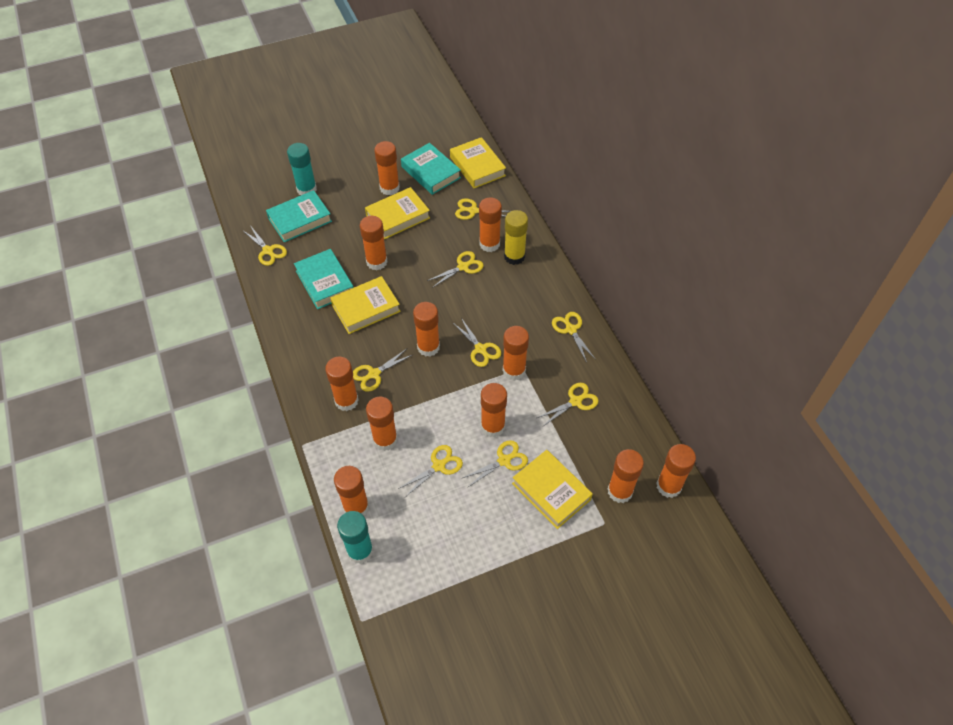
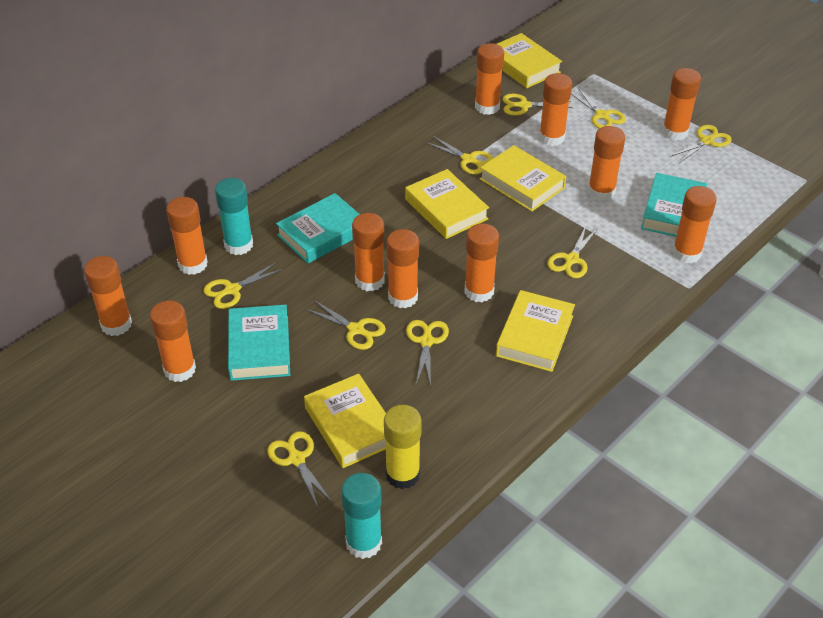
yellow book: [330,276,401,334] [365,187,430,239] [450,137,506,188] [512,450,593,529] = 4 -> [304,374,386,468] [405,169,489,239] [480,145,566,211] [496,290,575,372] [497,33,562,88] = 5

